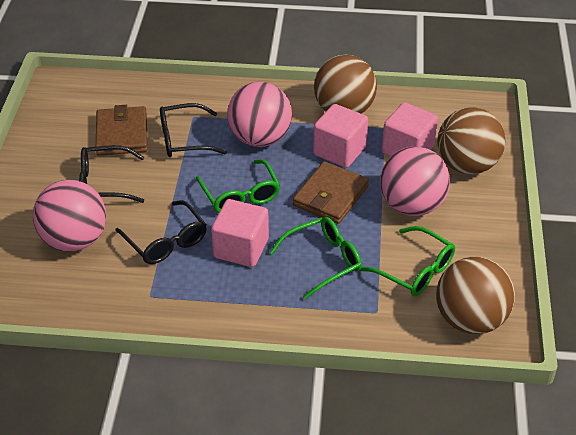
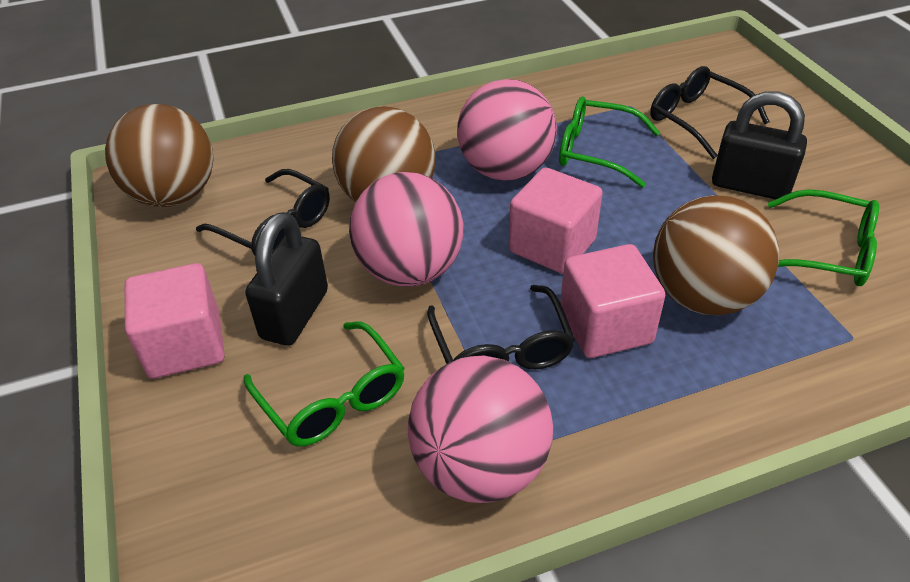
black padlock: none = 0 -> [245,212,328,346] [712,91,807,199] = 2
brown wallet: [96,105,148,156] [293,161,369,224] = 2 -> none = 0

